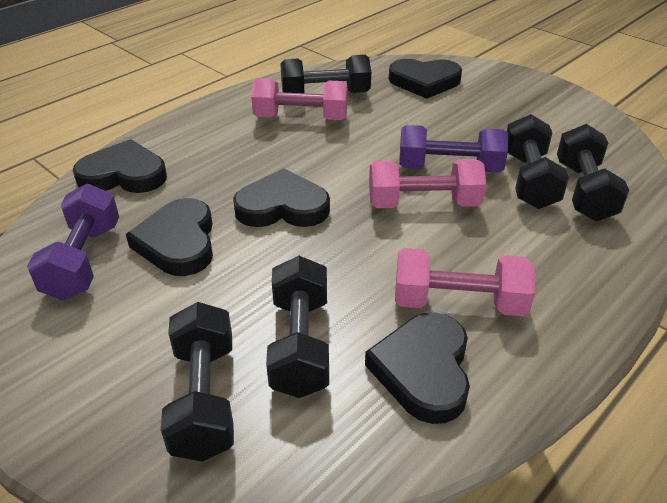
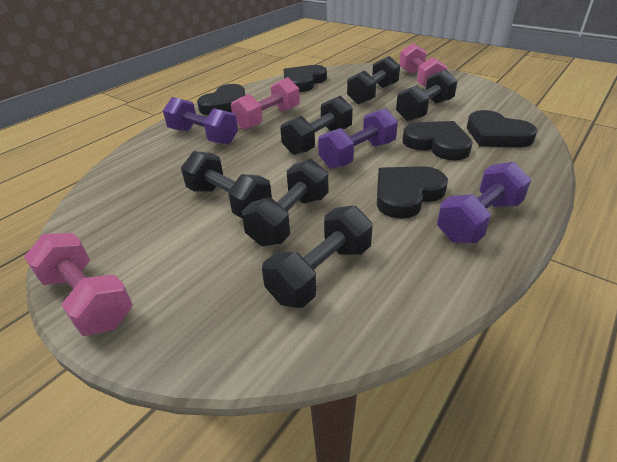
black dumbbell: [161,302,234,461] [266,256,329,398] [280,55,371,93] [507,114,569,209] [557,124,629,221] = 5 -> [181,151,272,219] [242,159,328,246] [262,206,373,308] [280,96,353,155] [347,56,400,105] [396,70,458,121] = 6
purple dumbbell: [27,184,119,300] [399,125,508,173] = 2 -> [163,97,238,144] [318,108,398,169] [437,162,531,243] = 3

